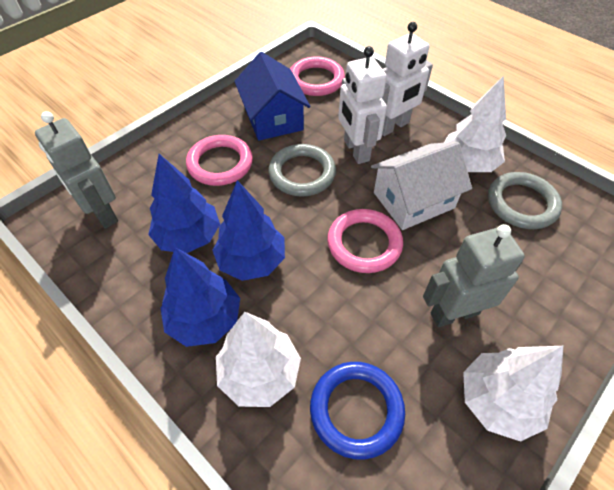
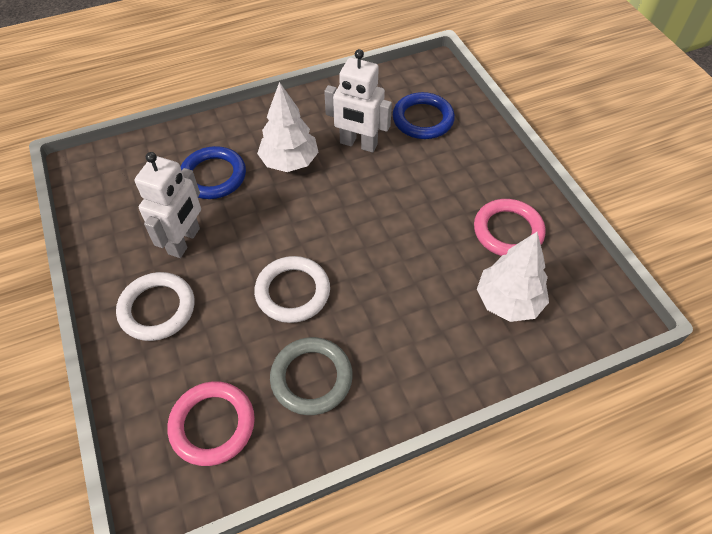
blue house: [234,52,310,141] = 1 -> none = 0
blue ring: [310,362,405,460] = 1 -> [181,146,246,199] [393,92,455,139] = 2
blue tree: [148,154,220,253] [160,247,240,347] [212,180,285,281] = 3 -> none = 0
grey ring: [269,144,336,196] [488,172,562,229] = 2 -> [270,337,353,415] = 1
grey robot: [35,111,118,229] [423,224,525,327] = 2 -> none = 0
pink ring: [186,135,253,186] [290,56,345,96] [327,209,403,273] = 3 -> [168,381,255,466] [474,199,546,256] = 2
white house: [371,142,472,230] = 1 -> none = 0
white ring: none = 0 -> [116,272,194,341] [254,256,330,323] = 2
white tree: [216,312,301,407] [444,76,506,172] [463,346,563,441] = 3 -> [257,82,318,172] [477,232,549,322] = 2

